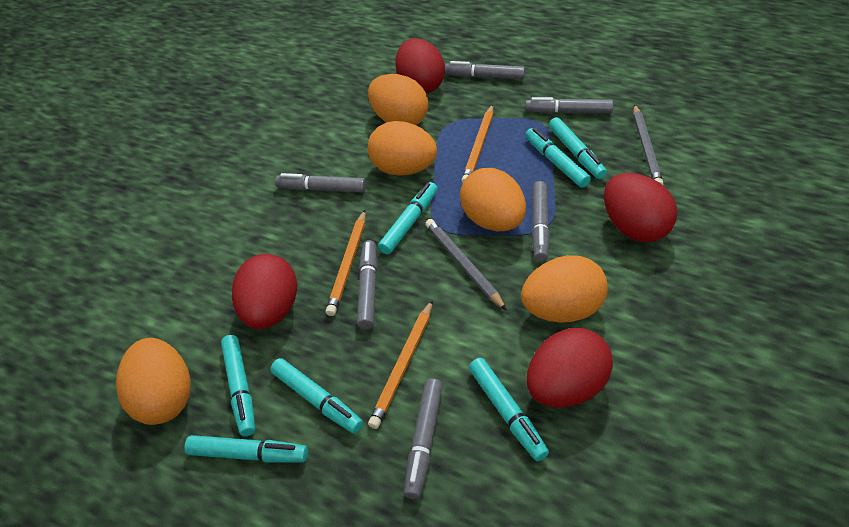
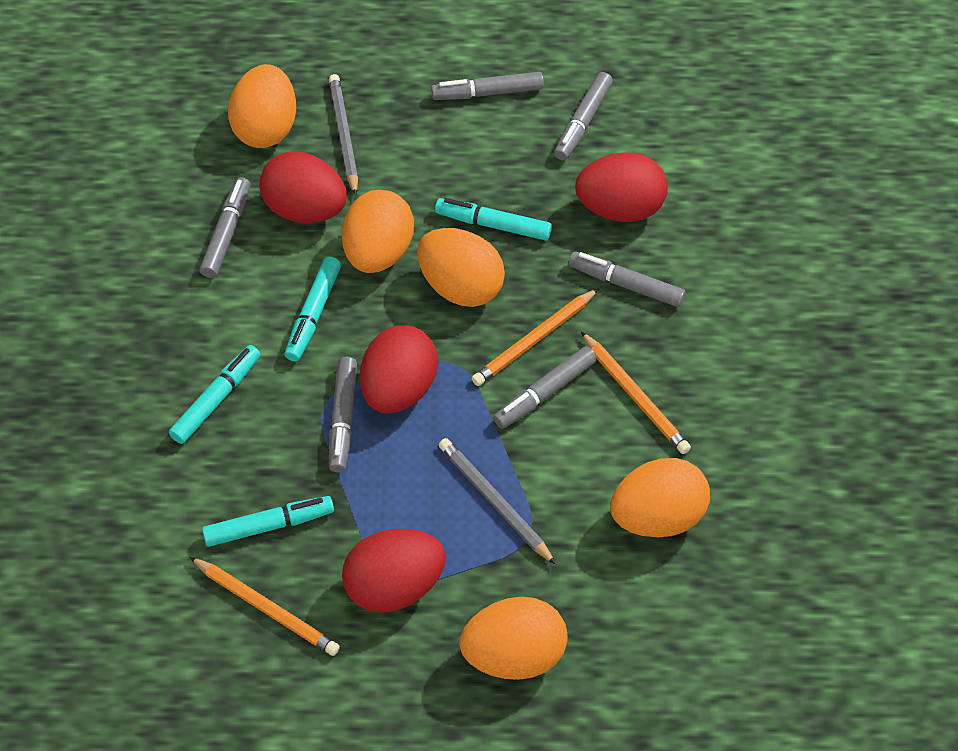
turquoise marker: [184,435,308,463] [221,335,256,437] [270,358,363,434] [378,182,438,254] [469,358,549,461] [525,128,591,188] [549,117,607,179] = 7 -> [169,345,260,444] [202,496,334,547] [284,256,341,361] [435,198,552,241] = 4

